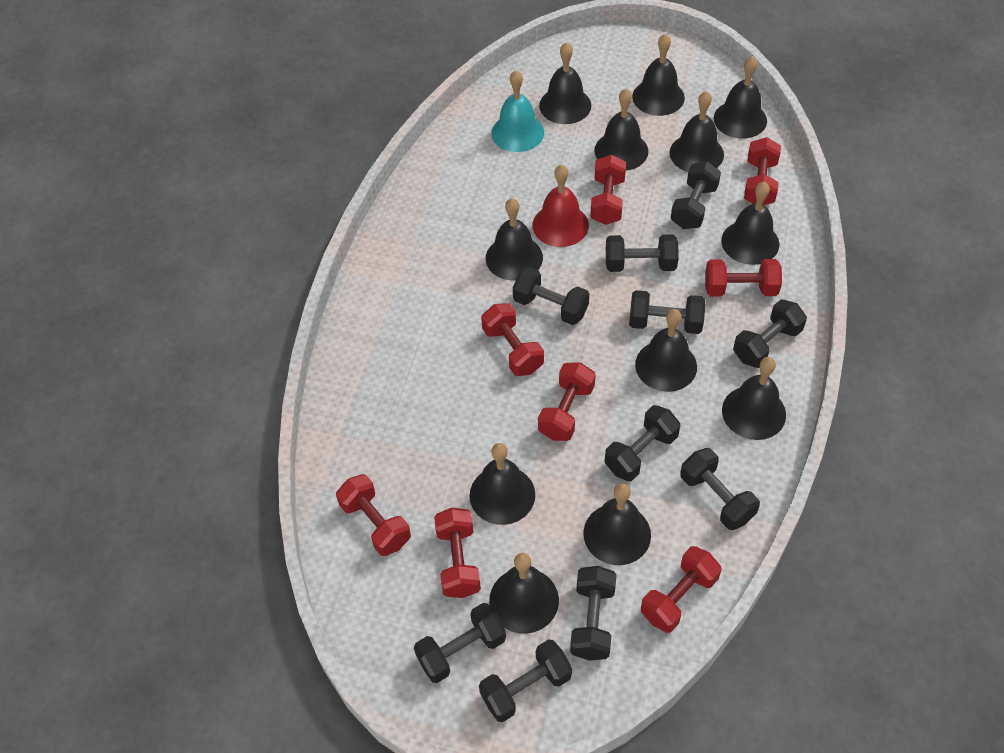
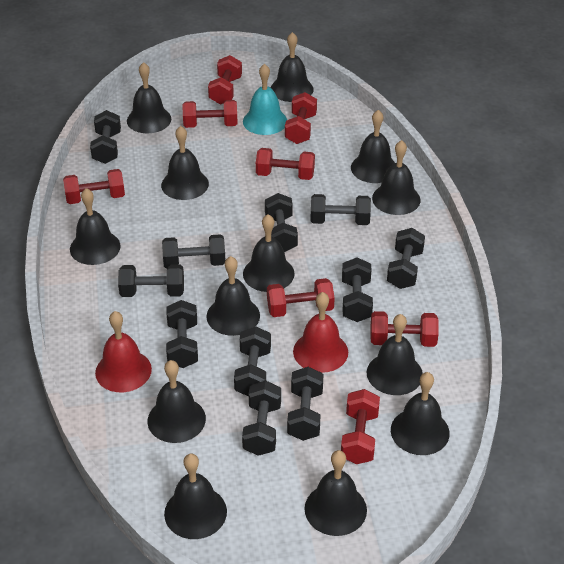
black bell: [470,443,535,525] [486,198,543,281] [489,553,559,634] [539,42,591,124] [583,483,651,565] [594,88,649,171] [632,34,685,116] [635,309,697,392] [670,91,724,172] [714,56,767,139] [721,182,779,265] [722,357,786,440] = 12 -> [70,188,120,265] [127,62,171,133] [147,360,206,443] [161,126,209,200] [164,453,227,539] [206,256,260,336] [243,214,295,292] [271,32,313,102] [305,450,367,536] [351,110,395,183] [367,314,423,395] [372,140,420,215] [391,372,450,455] = 13
black dumbbell: [414,603,506,683] [479,639,572,722] [513,267,589,325] [570,566,617,660] [605,405,680,481] [606,234,679,272] [629,290,705,334] [671,162,721,229] [680,448,760,530] [733,299,807,368] = 10 -> [90,110,121,164] [118,264,184,297] [162,234,225,269] [166,300,198,368] [234,327,271,396] [242,381,281,456] [265,193,298,252] [287,367,323,441] [310,194,371,225] [342,257,373,322] [387,228,425,289] = 11
red bell: [532,165,589,247] = 1 -> [95,311,152,392] [293,292,348,373] = 2

